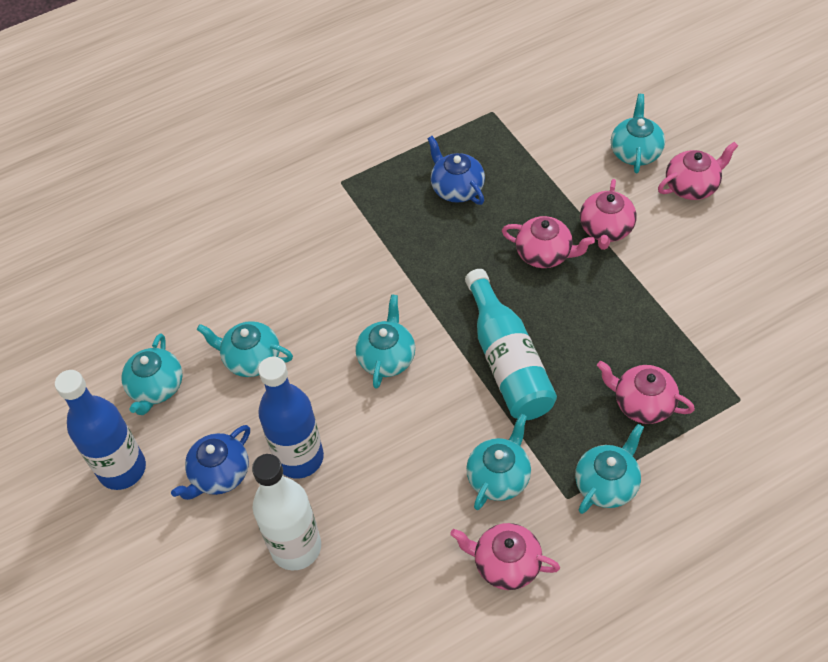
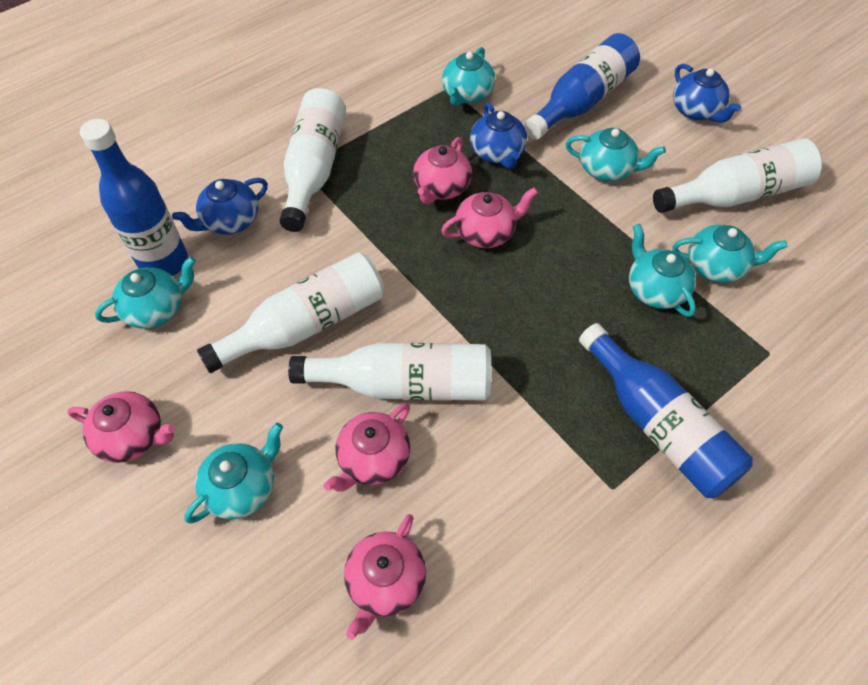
blue bottle: [55,370,146,490] [258,357,324,479] = 2 -> [80,119,188,276] [524,33,640,140] [579,323,753,498] = 3
blue teapot: [171,425,250,500] [427,136,485,205] = 2 -> [172,178,268,235] [470,102,527,169] [673,64,741,123] = 3
turquoise bottle: [465,269,557,420] = 1 -> none = 0
white bottle: [252,454,321,570] = 1 -> [197,253,384,373] [280,88,346,232] [288,343,491,401] [653,138,822,213] = 4

